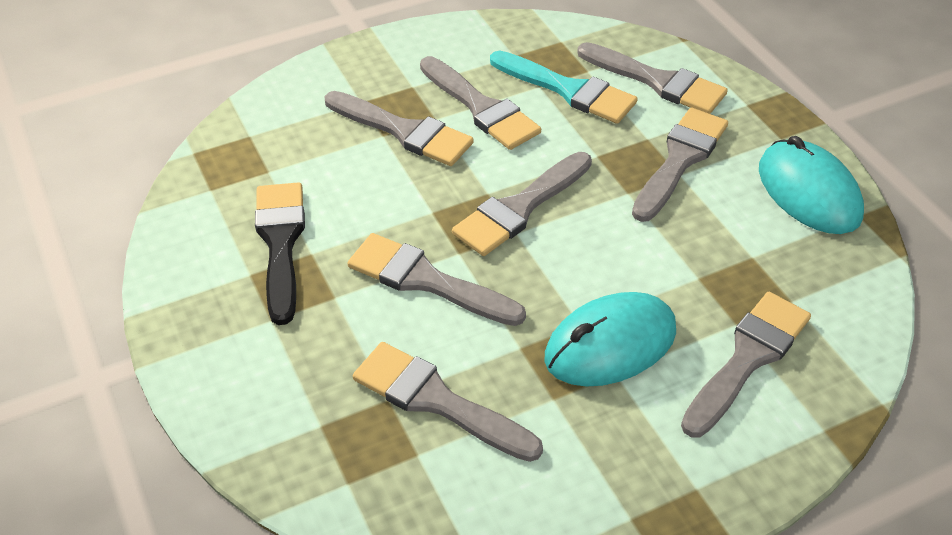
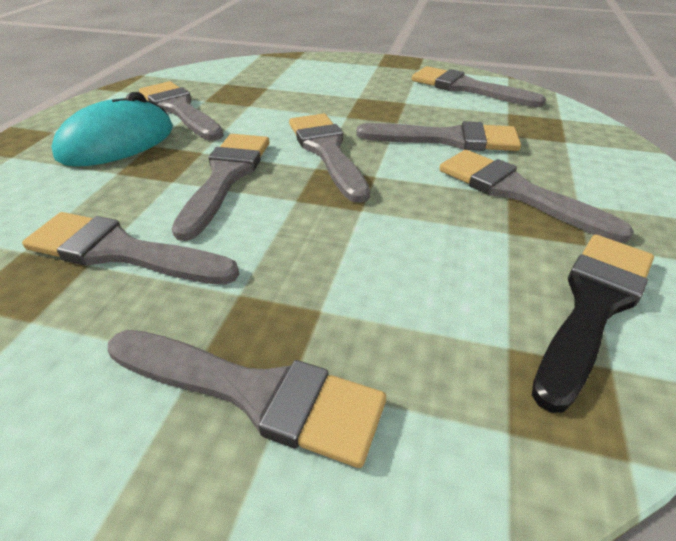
turquoise brush: [490,51,638,124] = 1 -> none = 0
turquoise mouse: [544,292,676,387] [759,136,864,234] = 2 -> [51,92,173,167] = 1

